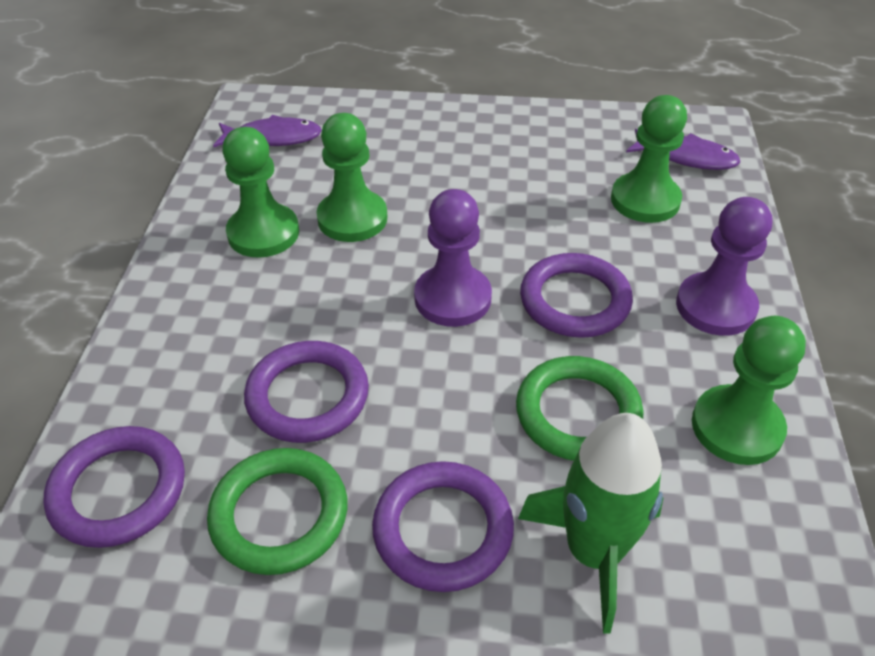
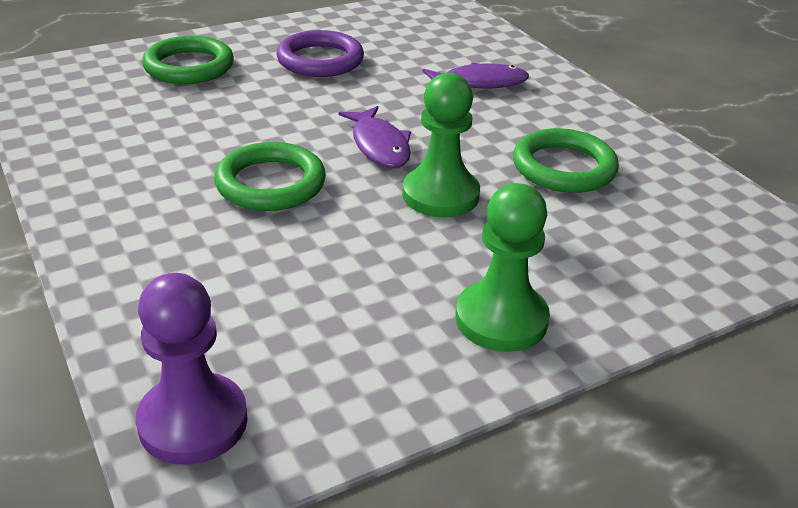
green pawn: [222,127,299,258] [316,113,387,242] [611,95,687,223] [692,316,806,465] = 4 -> [402,73,480,217] [455,183,550,352] = 2
green ring: [207,448,347,575] [516,356,643,461] = 2 -> [142,36,234,84] [214,142,326,211] [513,128,619,193] = 3
green rocket: [518,413,663,634] = 1 -> none = 0
purple pawn: [414,189,492,327] [676,197,772,336] = 2 -> [136,273,248,465] = 1
purple ring: [44,426,185,548] [244,341,369,443] [372,461,514,592] [520,253,633,338] = 4 -> [276,30,364,77] = 1

